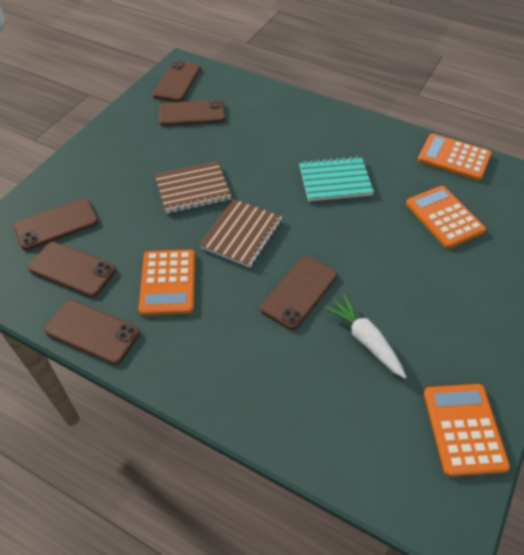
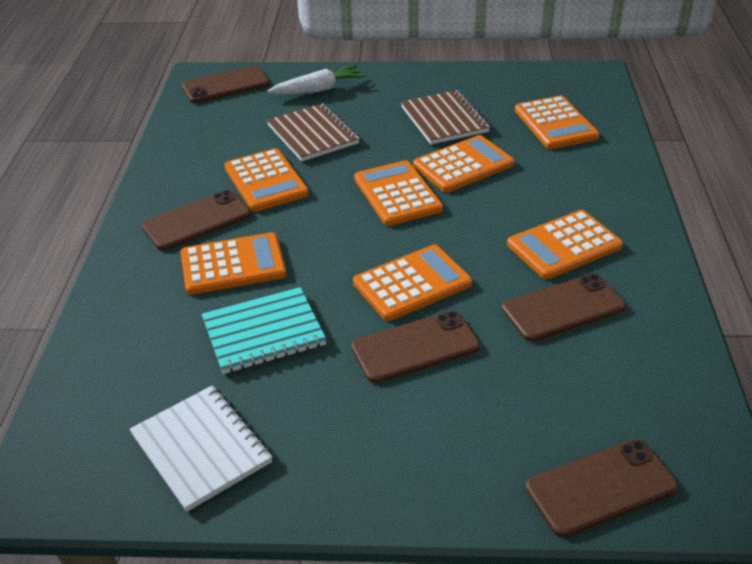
brown phone: [14,199,98,250] [28,242,116,297] [45,300,140,365] [153,61,201,102] [159,100,225,126] [261,256,337,330] = 6 -> [142,190,251,250] [182,66,270,103] [351,311,480,383] [502,274,626,342] [526,439,678,537] = 5
orange calculator: [139,250,195,316] [406,186,486,249] [418,133,492,181] [424,384,510,477] = 4 -> [181,232,286,295] [224,148,309,212] [353,245,472,321] [354,160,443,226] [413,135,514,192] [507,210,623,279] [515,96,599,149] = 7
white notebook: none = 0 -> [129,385,272,512] = 1

